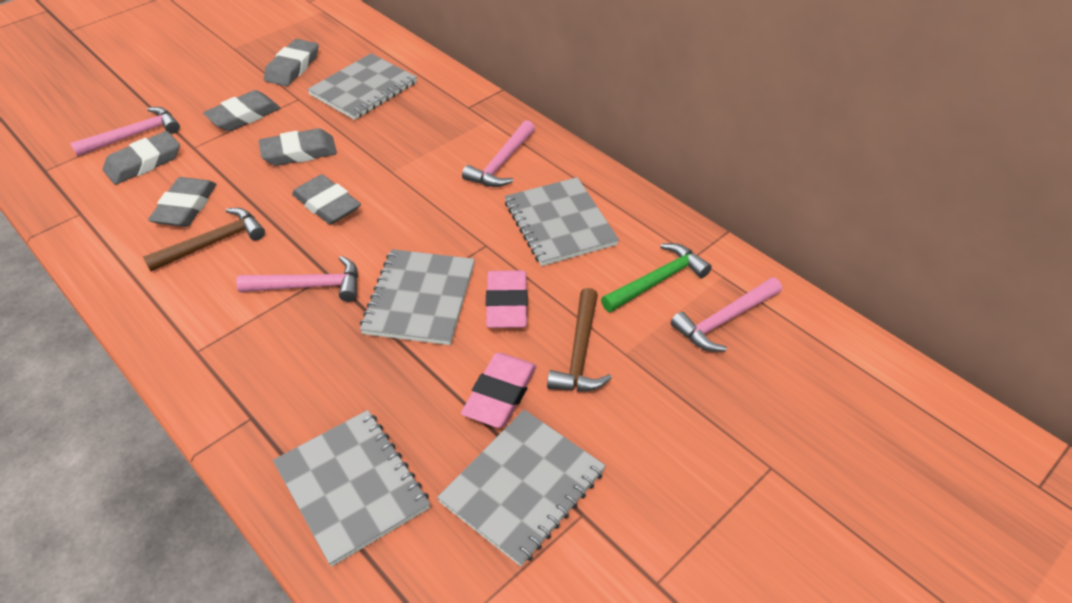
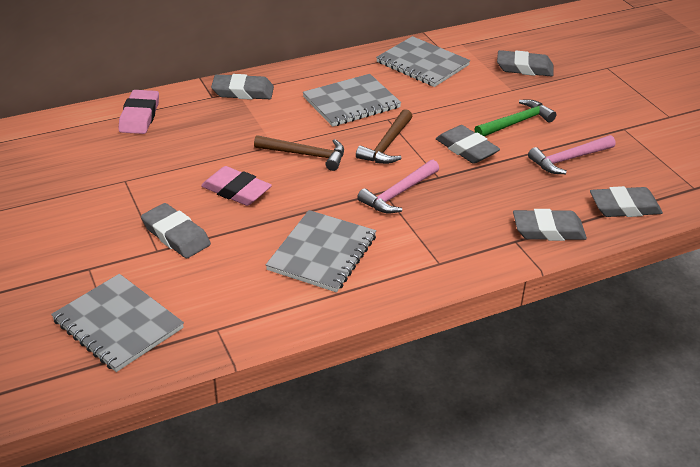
grey notebook: [273,410,430,567] [307,53,417,120] [360,249,475,345] [437,410,606,566] [505,177,619,266] = 5 -> [51,274,184,372] [266,210,376,292] [303,74,401,127] [376,36,470,87] = 4
pink hammer: [70,107,180,157] [236,256,358,302] [462,120,535,187] [671,277,782,352] = 4 -> [357,160,439,213] [528,135,616,174] = 2

